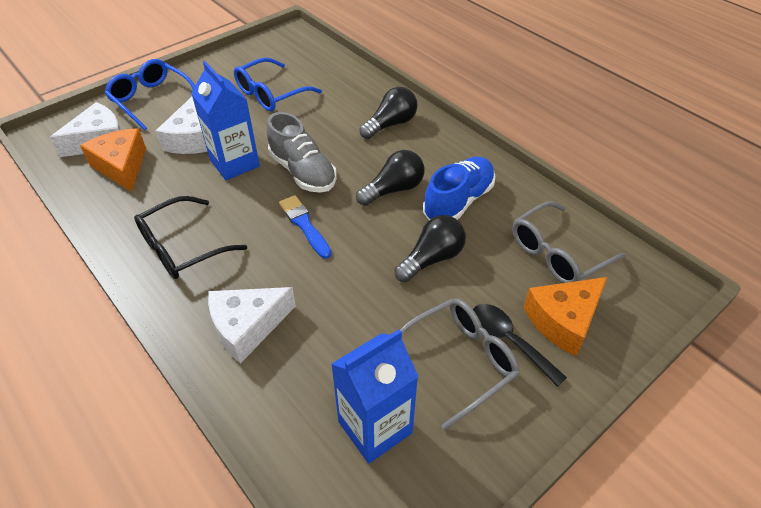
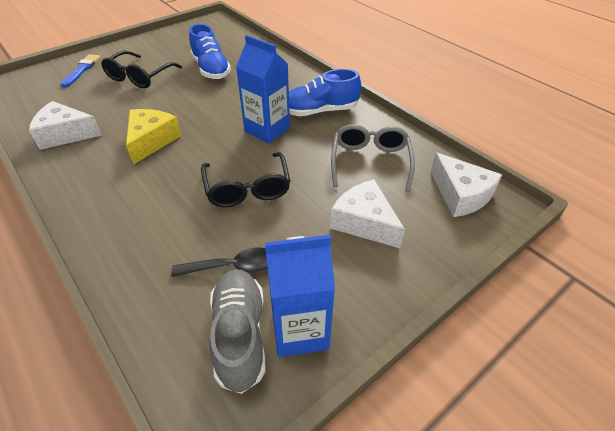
black glasses: [134,196,247,279] = 1 -> [101,51,182,89] [201,152,290,207] = 2
black light bulb: [356,150,425,206] [359,87,418,139] [394,215,466,282] = 3 -> none = 0
blue glasses: [105,59,195,130] [234,58,322,111] = 2 -> none = 0
blue shoe: [423,157,495,220] = 1 -> [189,24,231,79] [289,69,361,116] = 2
grey glasses: [400,298,520,430] [512,201,626,283] = 2 -> [331,124,415,192] = 1
orange cheese: [80,129,146,192] [524,277,607,356] = 2 -> none = 0
yellow cheese: none = 0 -> [126,109,182,165] = 1

